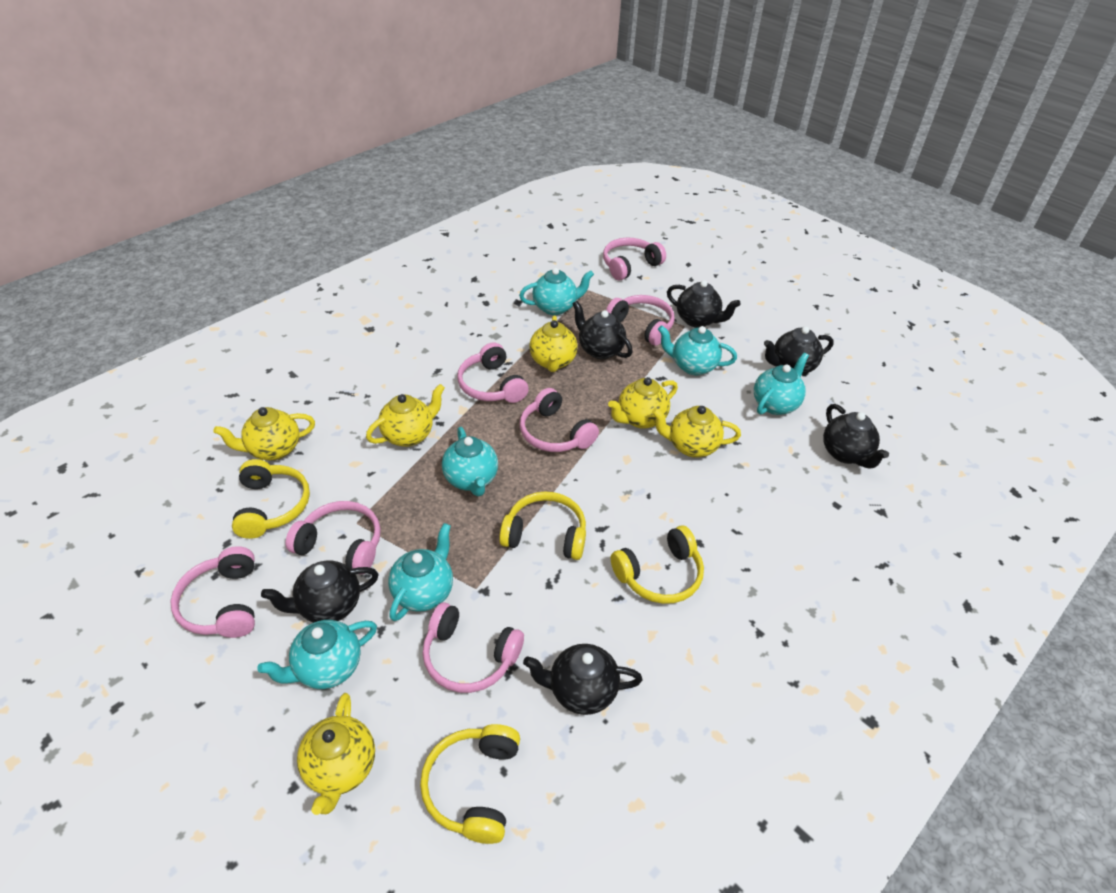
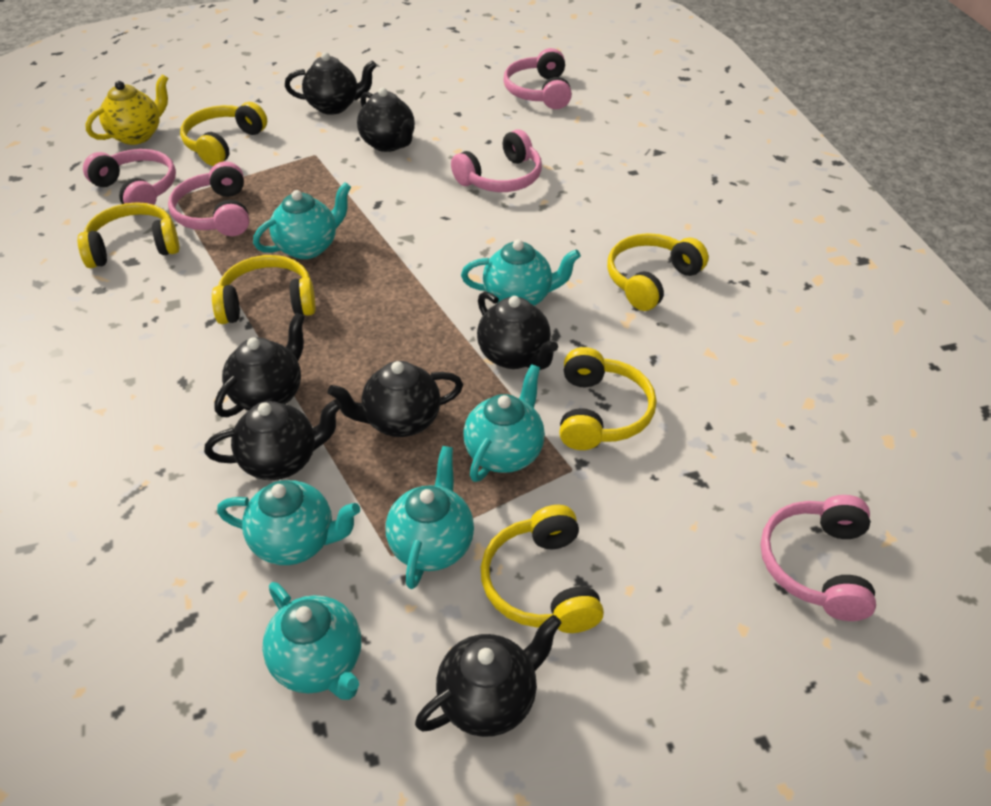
black teapot: [261,560,379,623] [523,644,642,715] [572,301,633,359] [667,280,741,328] [764,326,834,374] [823,404,889,469] = 6 -> [204,399,342,480] [214,313,305,417] [285,52,377,115] [328,361,463,437] [357,88,415,152] [415,615,561,737] [477,292,558,370] = 7
pink headphones: [170,546,255,638] [286,501,381,574] [423,602,524,693] [457,342,529,403] [520,388,599,452] [603,238,666,280] [606,295,674,346] = 7 -> [83,149,176,205] [168,161,249,236] [451,129,542,192] [503,48,572,109] [760,495,876,621] = 5
yellow headphones: [232,459,310,539] [420,724,520,844] [499,491,586,560] [611,526,704,604] = 4 -> [77,202,180,268] [180,102,267,166] [212,255,316,324] [481,505,604,633] [559,347,656,450] [607,233,709,311] = 6
yellow teapot: [213,407,315,460] [297,693,375,815] [366,384,445,447] [529,316,578,372] [608,377,678,429] [652,406,741,458] = 6 -> [85,74,168,145] = 1

